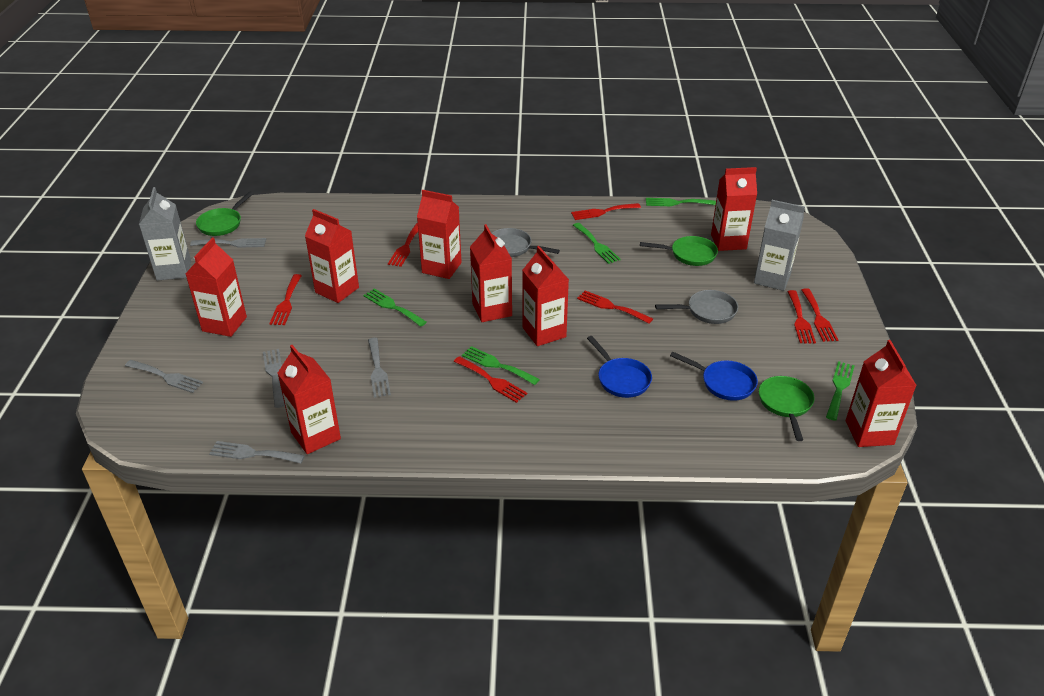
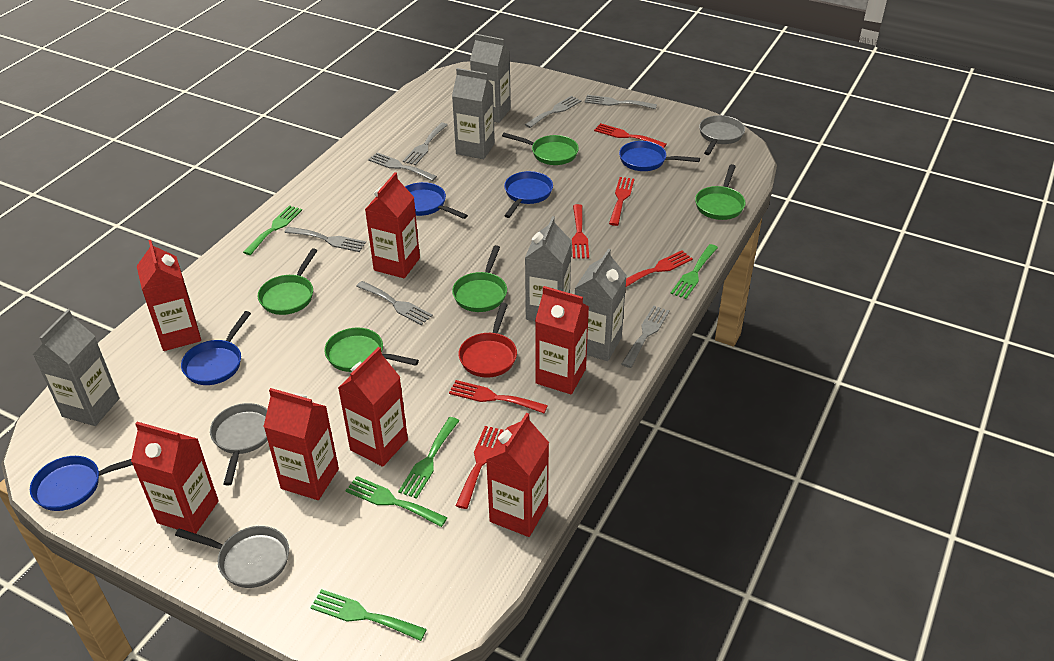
blue pan: [587,336,652,398] [670,352,758,401] = 2 -> [30,456,133,511] [181,311,251,385] [405,182,468,219] [504,171,553,218] [619,141,700,171] = 5
green pan: [196,191,253,236] [640,236,718,266] [759,376,815,441] = 3 -> [258,248,318,315] [324,328,419,372] [452,245,507,312] [502,133,579,165] [695,164,746,220] = 5
grey carton: [139,187,191,280] [754,200,805,291] = 2 -> [33,310,119,426] [452,68,495,159] [470,34,511,123] [525,216,572,321] [575,249,627,361] = 5
grey fork: [125,360,203,393] [190,238,266,248] [209,441,305,463] [263,349,285,408] [368,338,391,398] = 5 -> [284,227,366,252] [356,281,433,325] [368,152,437,181] [403,123,448,165] [525,96,581,128] [584,95,657,109] [622,306,670,368] = 7
grey pan: [492,228,560,257] [655,290,738,324] = 2 -> [175,526,289,588] [210,403,268,486] [699,115,745,155] = 3
red carton: [185,237,247,337] [278,345,341,454] [305,209,359,303] [417,190,462,279] [470,224,512,322] [522,246,569,346] [711,167,757,251] [846,340,917,447] = 8 -> [131,422,219,534] [137,240,201,351] [263,388,339,500] [338,347,408,467] [365,172,420,278] [486,413,549,537] [535,286,589,394] = 7
red fork: [269,274,302,325] [388,223,418,267] [454,356,527,403] [571,203,641,220] [577,291,653,324] [787,290,816,344] [801,288,838,342] = 7 -> [449,380,548,413] [456,426,504,509] [572,204,589,259] [594,123,667,148] [609,177,634,226] [626,250,693,287] = 6
red pan: none = 0 -> [458,303,517,378] = 1

